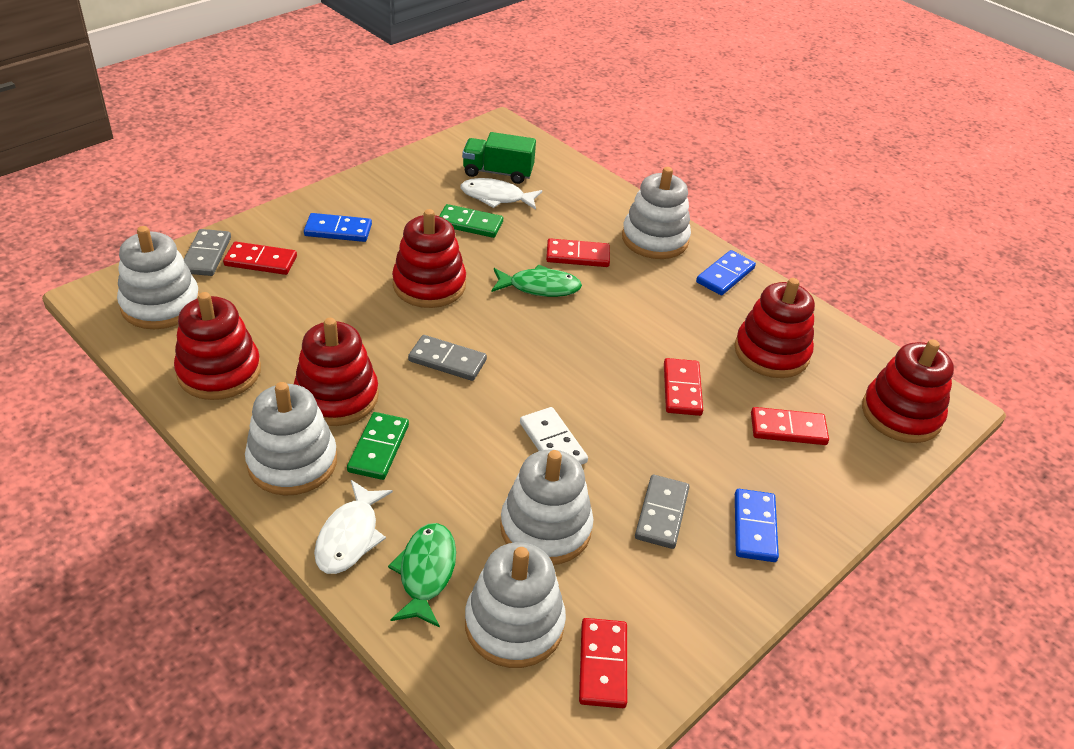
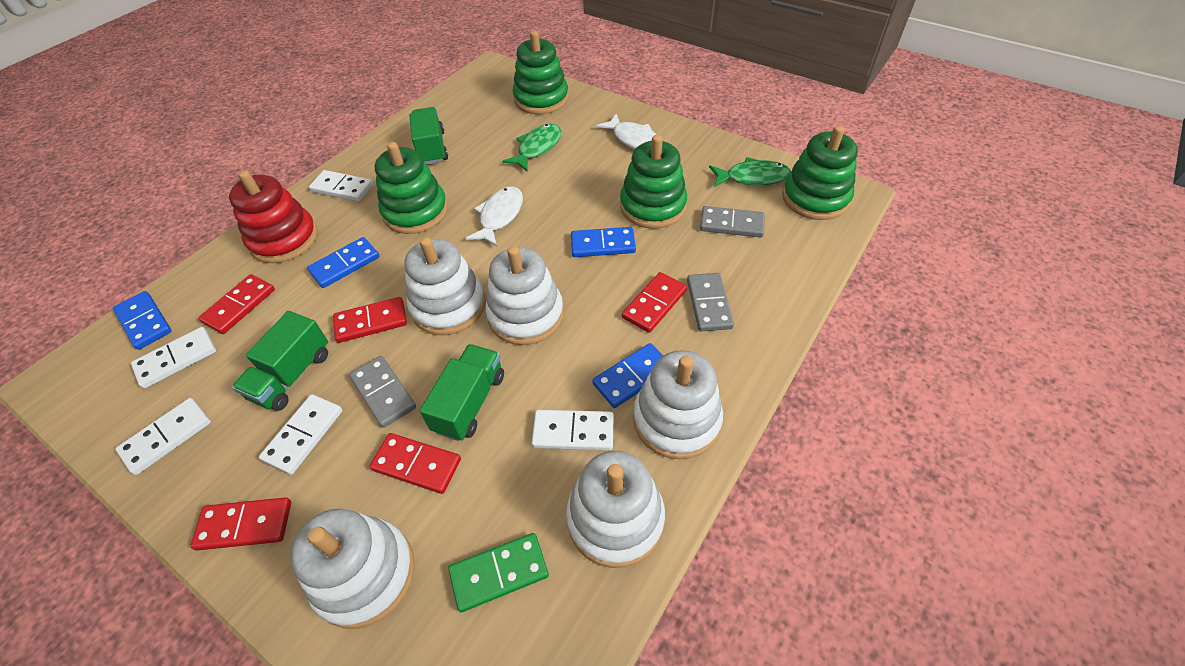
blue domino: [304,213,372,242] [696,250,756,295] [735,489,779,562] = 3 -> [113,291,172,350] [307,237,380,288] [571,227,636,257] [592,343,663,408] = 4
green domino: [347,412,409,480] [439,204,503,238] = 2 -> [448,533,549,612] = 1
green stacking toy: none = 0 -> [375,142,448,234] [513,31,569,114] [620,135,687,229] [782,125,858,220] = 4
green truck: [462,132,536,184] = 1 -> [232,311,328,411] [409,107,448,165] [420,344,504,441] = 3
red stacking toy: [174,292,261,400] [294,318,379,426] [392,209,466,308] [734,278,815,378] [862,339,954,443] = 5 -> [229,170,318,263] = 1
white domino: [520,407,588,465] = 1 -> [115,398,211,475] [131,327,216,389] [259,394,342,475] [309,170,373,201] [532,410,614,450] = 5

